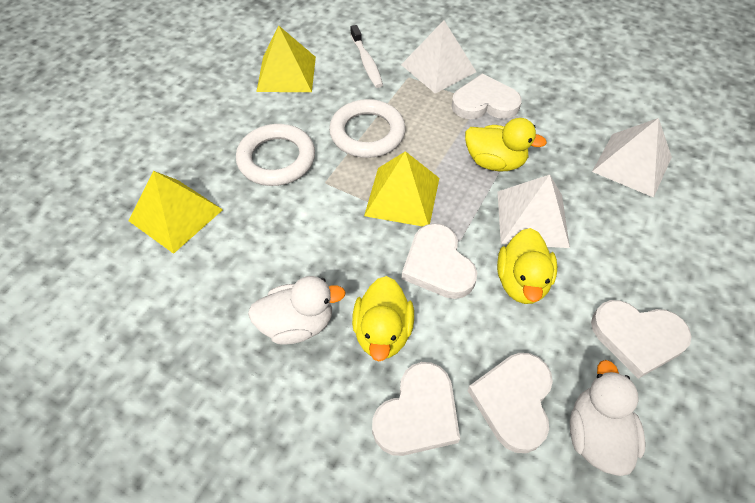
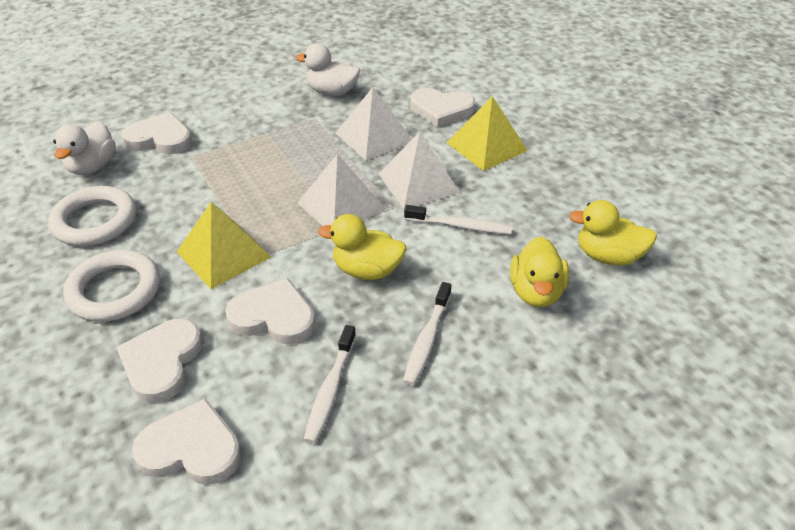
white toothbrush: [350,25,383,88] = 1 -> [304,325,356,443] [403,282,451,386] [404,205,512,234] = 3
yellow pyramid: [128,171,223,254] [256,26,316,92] [364,151,439,227] = 3 -> [177,202,271,289] [447,96,528,171] = 2

